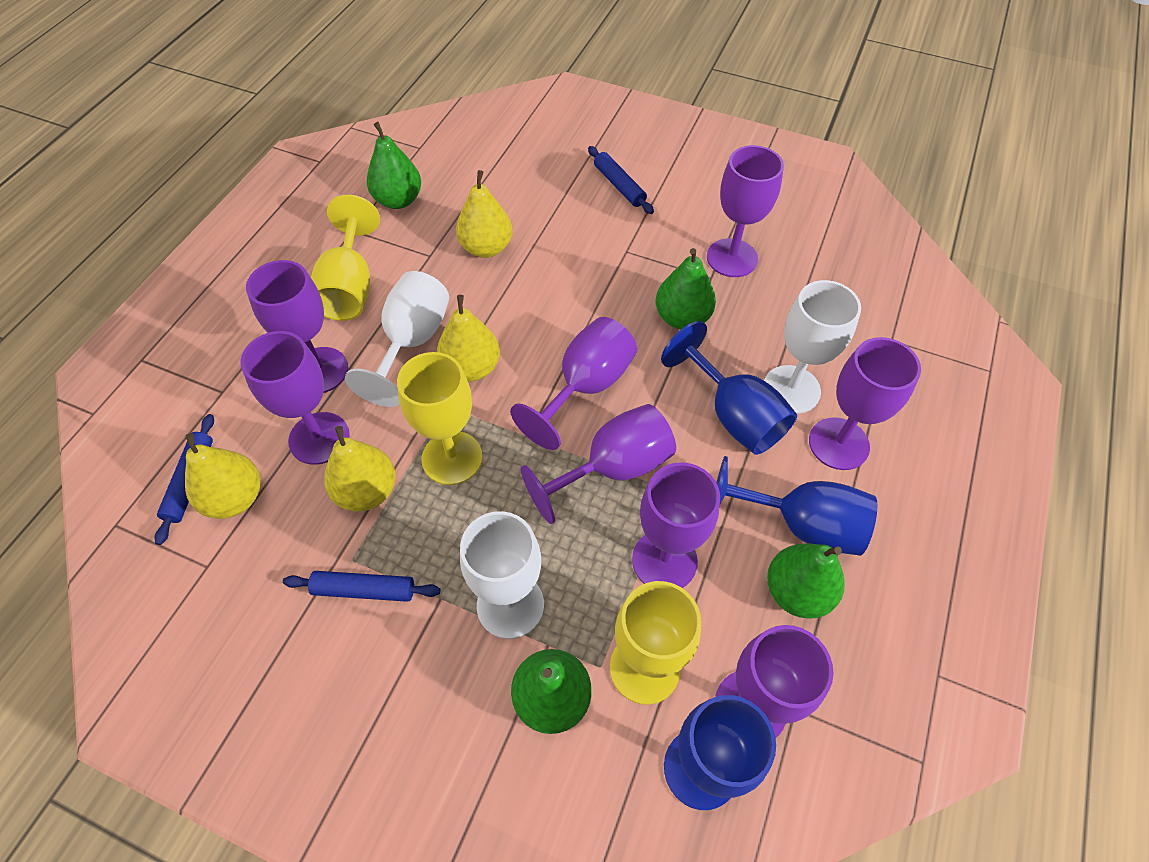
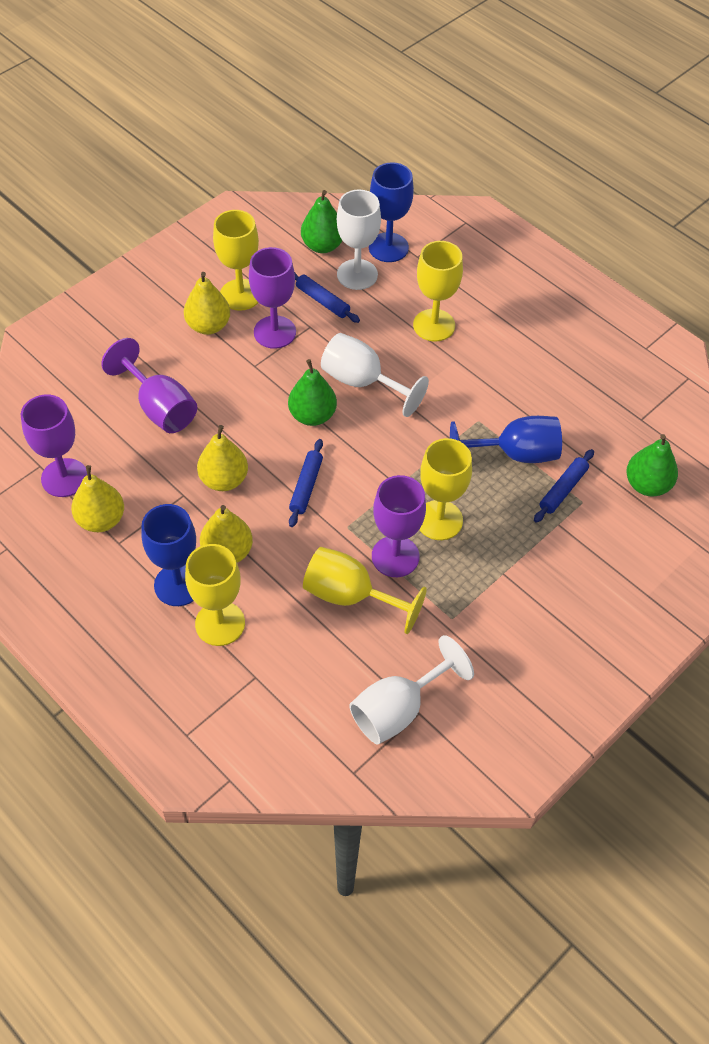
green pear: [367,122,421,209] [511,649,592,734] [655,248,716,329] [767,544,845,619] = 4 -> [288,359,337,426] [301,190,342,253] [626,434,678,497] = 3
purple goblet: [241,331,350,465] [246,260,348,393] [510,317,637,450] [521,404,676,524] [632,462,720,588] [707,145,784,277] [715,625,834,738] [809,337,921,470] = 8 -> [21,394,87,497] [101,338,197,433] [249,247,296,349] [372,475,426,577] = 4
yellow goblet: [311,195,380,321] [397,352,482,485] [610,581,701,705] = 3 -> [185,544,245,646] [213,210,259,311] [303,547,427,634] [413,241,463,342] [419,438,472,540] = 5

